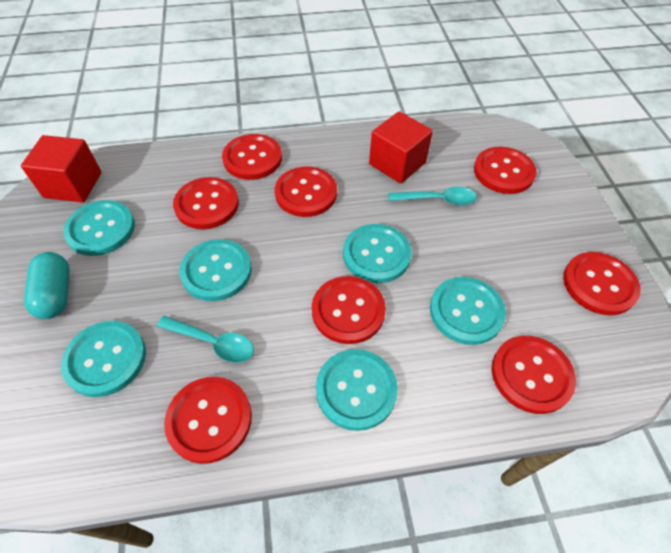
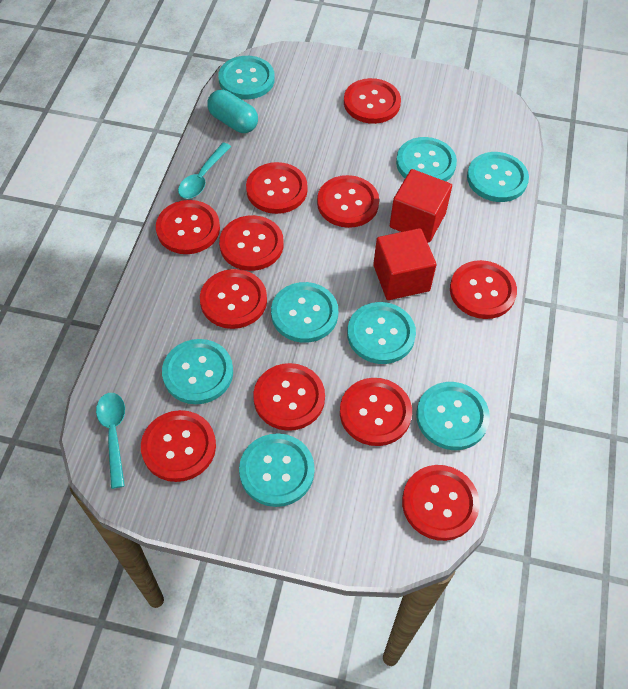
red button: [164,377,252,464] [173,177,239,229] [222,134,282,180] [275,166,337,217] [312,276,386,344] [474,147,537,194] [492,336,576,414] [563,252,641,315] = 8 -> [141,410,216,482] [156,200,220,254] [200,269,267,329] [219,215,284,271] [246,162,308,214] [253,363,325,431] [317,175,379,228] [340,378,412,446] [344,78,401,124] [402,465,480,541] [450,260,517,319] = 11
turquoise button: [61,321,146,397] [63,200,135,256] [180,239,252,301] [316,349,398,431] [343,224,412,283] [430,277,506,345] = 6 -> [162,339,233,404] [218,56,275,99] [239,433,315,507] [271,282,338,343] [347,302,416,364] [396,137,457,181] [416,382,490,450] [467,152,529,202] = 8

